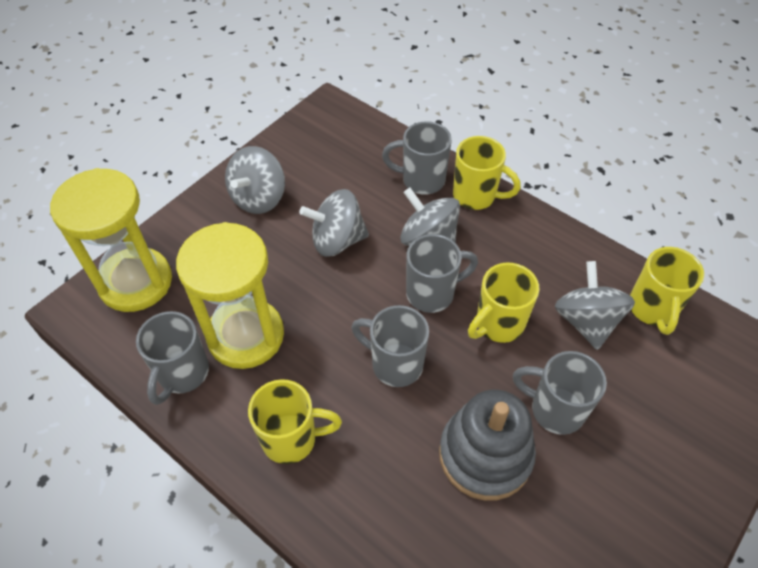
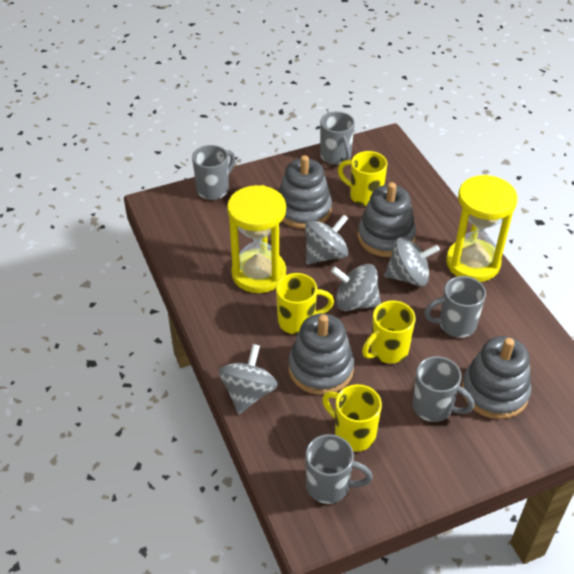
grey stacking toy: [439,390,536,501] = 1 -> [279,155,332,229] [288,314,354,395] [358,182,416,257] [462,336,532,419] = 4

